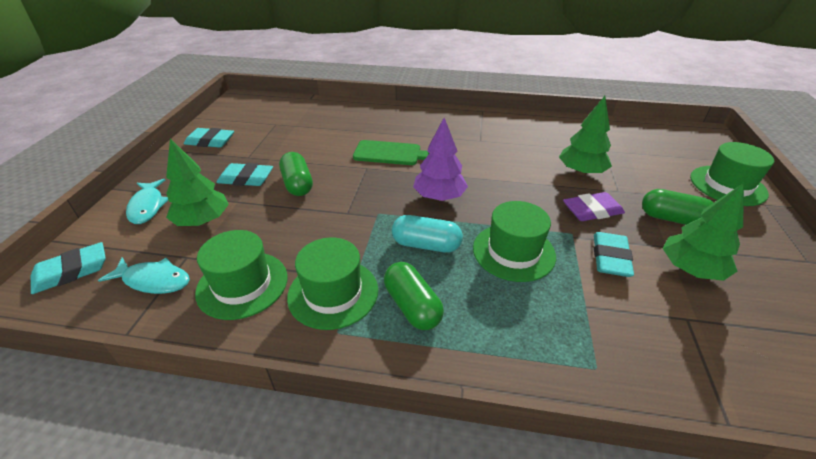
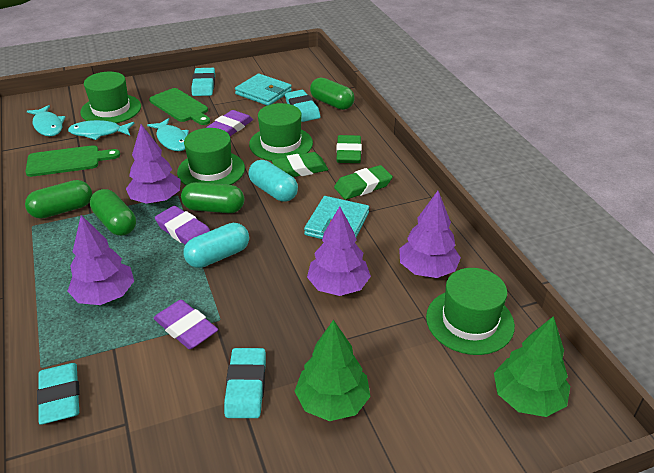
green capsule: [279,152,313,196] [384,262,444,330] [642,189,714,225] = 3 -> [25,180,92,219] [90,189,136,236] [181,182,244,213] [310,77,355,110] = 4
green cutting board: [353,140,429,165] = 1 -> [25,145,120,177] [149,88,210,125] = 2
green eraser: none = 0 -> [272,152,328,177] [334,165,393,200] [336,135,362,163] = 3
green tree: [166,139,229,226] [559,96,612,175] [662,183,744,281] = 3 -> [294,320,370,421] [494,316,570,417] = 2
purple eraser: [563,192,625,221] = 1 -> [153,300,218,349] [155,206,210,245] [206,110,253,136] = 3
purple tree: [413,118,468,201] = 1 -> [68,215,134,305] [126,124,181,204] [307,206,371,296] [399,191,461,278] = 4
turquoise capsule: [392,215,463,253] = 1 -> [183,223,249,268] [248,160,298,202] = 2
turquoise fish: [98,257,190,294] [126,179,168,224] = 2 -> [27,105,65,136] [68,120,134,140] [147,118,189,151] = 3
turquoise wallet: none = 0 -> [235,74,292,106] [304,196,369,239] = 2

